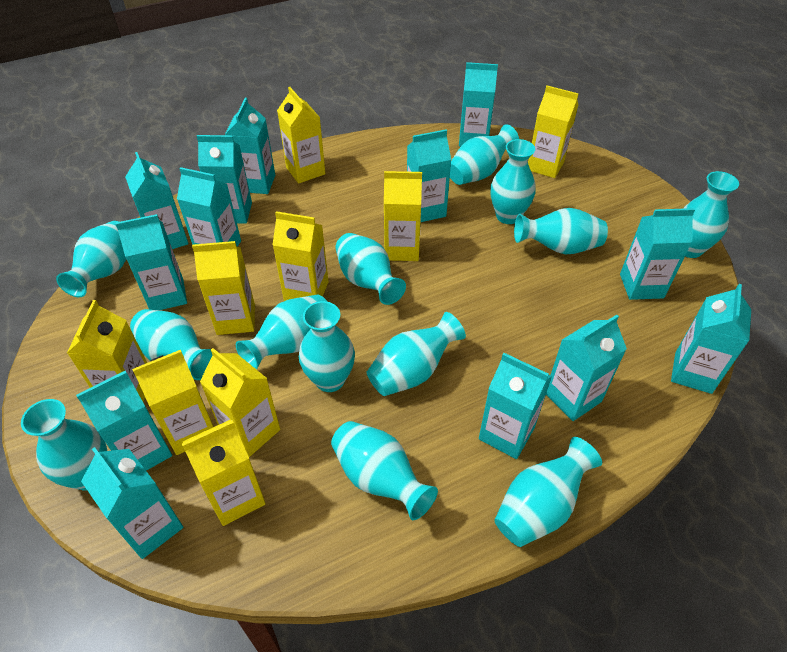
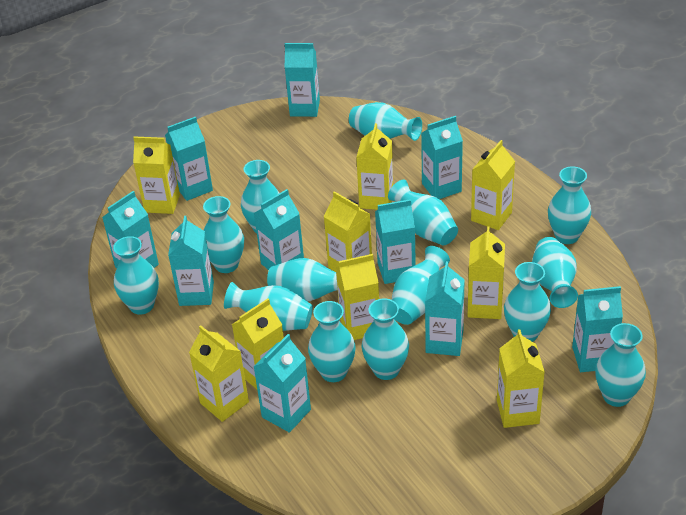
turquoise carton: [76,371,172,471] [81,447,183,559] [115,214,187,310] [125,152,188,249] [177,167,241,247] [197,135,252,224] [225,98,275,194] [407,130,451,222] [459,62,498,147] [479,353,552,459] [546,315,627,421] [620,208,695,300] [671,284,751,394] = 13 -> [102,191,159,268] [165,117,213,201] [168,216,214,306] [253,334,311,433] [254,189,304,270] [285,43,320,117] [375,199,416,284] [421,116,463,199] [425,261,465,356] [572,286,623,372] = 10
turquoise vase: [21,399,107,491] [56,221,126,297] [130,309,212,380] [236,295,328,370] [299,301,355,392] [331,421,438,520] [335,233,406,305] [366,312,466,396] [450,124,519,185] [490,139,536,224] [494,437,602,547] [514,208,608,254] [683,171,739,258] = 13 -> [113,236,159,315] [203,196,244,273] [224,282,313,331] [241,160,279,234] [267,258,338,302] [308,301,356,382] [349,102,422,141] [362,298,409,380] [388,179,458,245] [392,246,450,325] [504,262,551,342] [532,237,578,308] [548,166,591,244] [595,323,646,407] = 14

